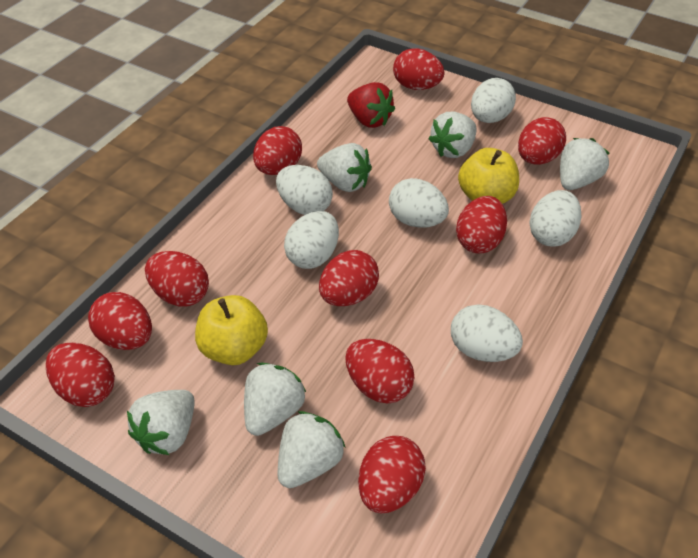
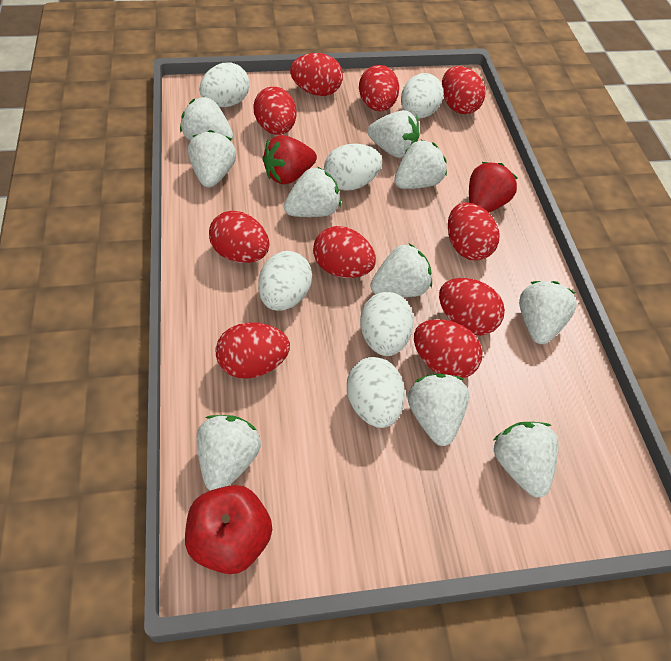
red apple: none = 0 -> [185,485,272,574] = 1
red strawberry: [347,82,395,128] = 1 -> [262,135,317,185] [469,162,517,213] = 2
white strawberry: [127,390,195,455] [244,363,306,436] [278,411,346,488] [317,143,372,192] [429,112,477,158] [560,138,610,190] = 6 -> [180,97,233,141] [188,130,236,188] [196,415,261,491] [284,167,341,217] [367,110,420,158] [370,243,432,297] [394,140,447,189] [408,374,469,446] [493,422,559,497] [519,281,577,344] = 10
yellow apple: [195,295,268,365] [458,148,519,204] = 2 -> none = 0

